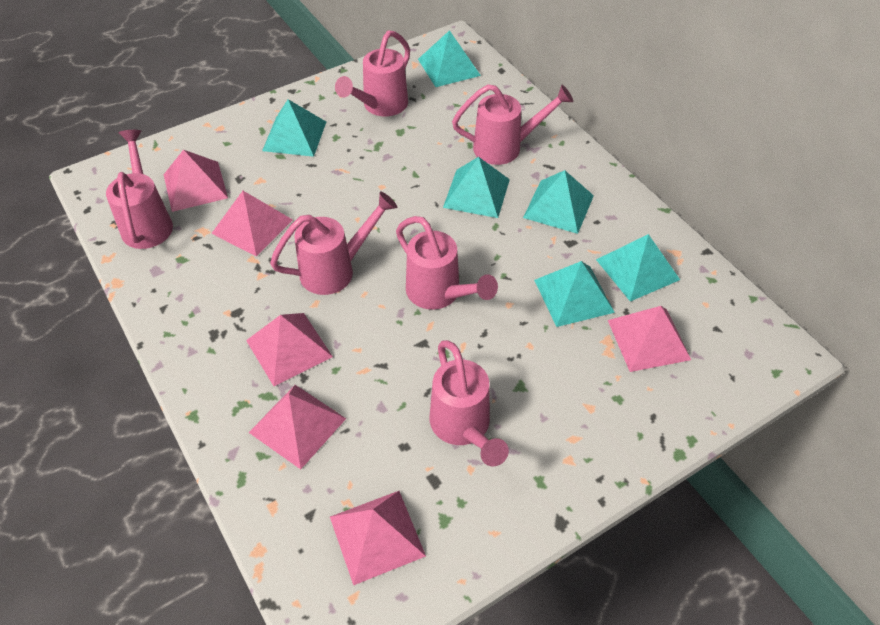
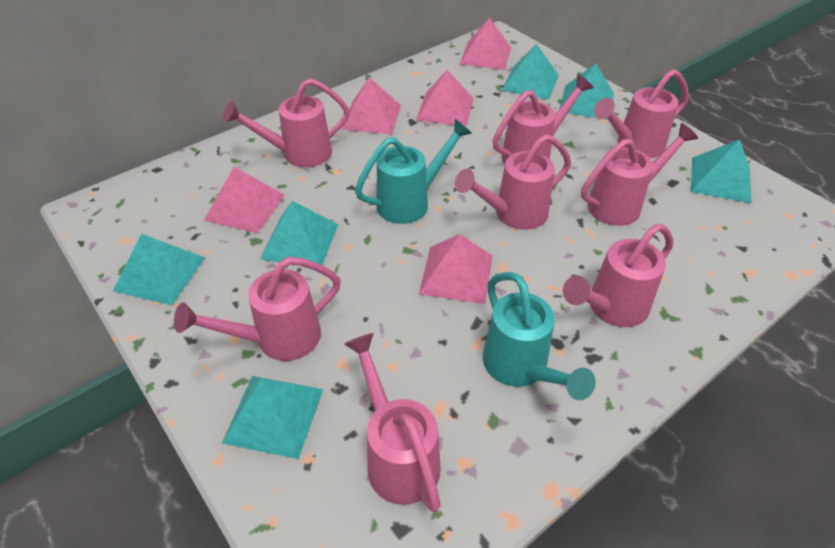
pink pyramid: [164,150,228,212] [211,191,293,257] [246,313,333,386] [249,385,346,469] [330,491,426,585] [608,306,691,372] = 6 -> [204,167,285,233] [341,78,401,134] [416,70,474,126] [419,234,493,304] [460,18,511,70] = 5
pink watering can: [106,130,173,249] [270,191,397,295] [335,30,410,116] [396,216,498,310] [430,340,509,467] [452,84,573,165] = 6 -> [174,257,341,361] [223,78,350,167] [344,333,441,512] [455,134,571,230] [492,75,594,164] [563,224,673,327] [581,123,698,226] [594,69,689,158] = 8
turquoise watering can: none = 0 -> [355,119,472,224] [483,272,596,400] = 2

